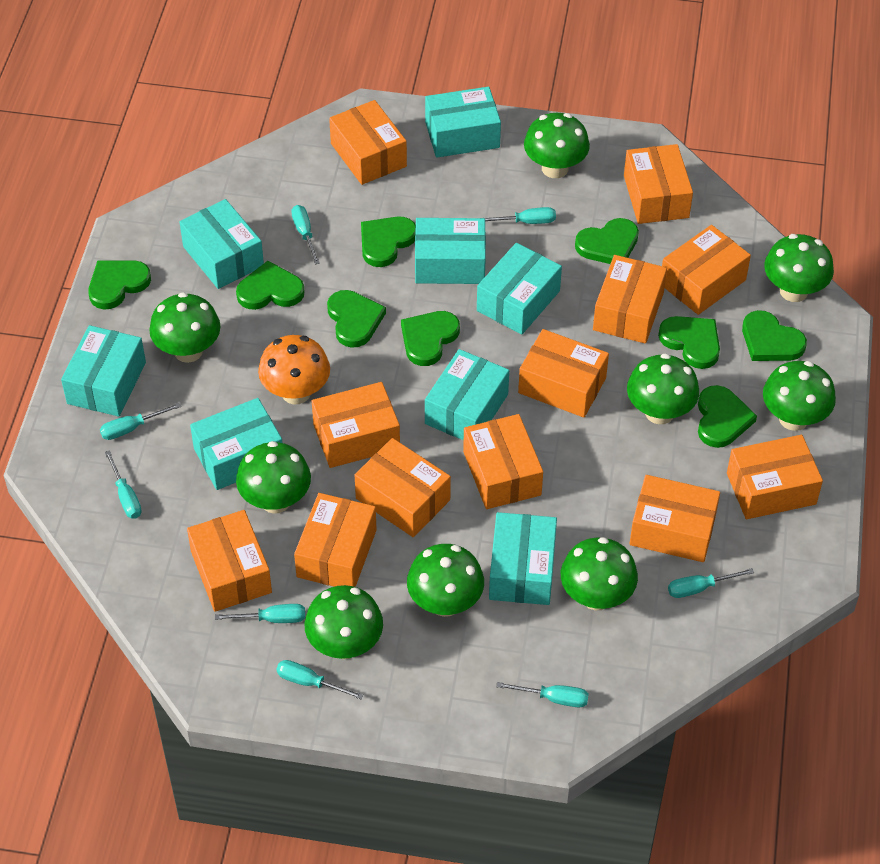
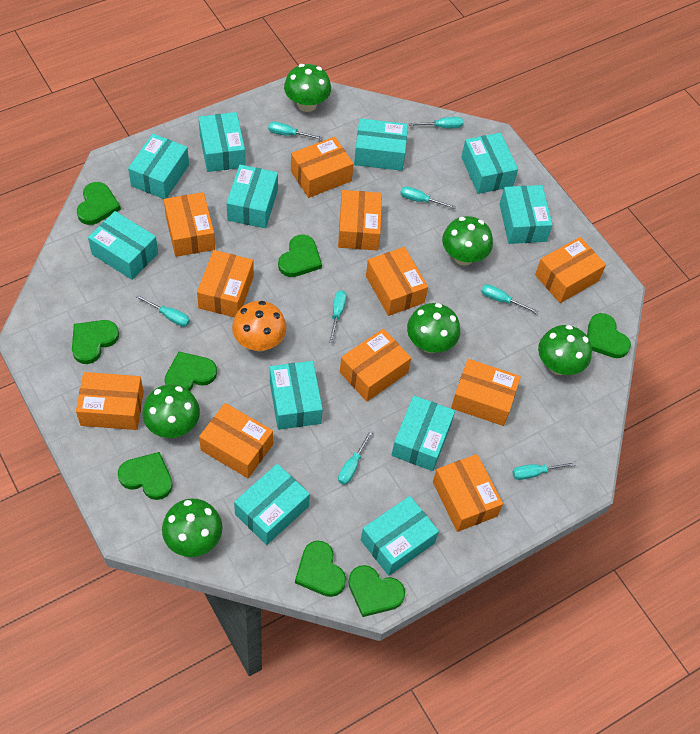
green heart: [88,260,151,309] [236,261,305,310] [327,290,386,348] [361,216,416,267] [401,311,460,366] [575,218,639,264] [658,316,720,369] [698,385,757,448] [742,310,807,361] = 9 -> [72,320,119,364] [77,182,121,225] [118,452,173,500] [165,351,217,391] [278,234,322,277] [295,541,346,597] [348,565,405,617] [587,313,631,358] = 8
green mushroom: [149,292,221,363] [236,441,311,514] [305,585,383,659] [407,544,484,617] [524,113,590,178] [561,537,638,610] [627,353,699,424] [763,361,836,431] [764,234,834,302] = 9 -> [143,384,200,438] [162,498,223,557] [284,64,331,112] [407,303,460,353] [442,216,493,266] [538,325,592,375] = 6
orange box: [187,510,272,612] [294,493,377,587] [312,382,400,468] [329,100,407,185] [355,438,451,537] [463,414,543,509] [518,329,609,418] [593,255,667,344] [624,144,693,224] [629,475,720,562] [662,225,751,315] [727,435,823,519] = 12 -> [76,372,144,430] [164,192,215,257] [197,250,254,317] [199,403,273,478] [291,137,353,198] [338,190,382,250] [340,329,411,402] [366,247,428,316] [433,454,503,532] [451,359,521,426] [535,237,606,303] = 11
turquoise box: [61,325,146,417] [180,199,264,289] [190,398,282,490] [415,218,486,284] [425,87,501,158] [425,349,509,440] [477,243,562,335] [489,512,557,605] = 8 -> [88,211,158,280] [128,134,189,199] [198,112,246,172] [227,165,278,228] [234,464,310,545] [270,361,323,430] [354,118,408,171] [361,496,439,576] [392,395,455,471] [461,133,518,194] [500,185,553,244] = 11

